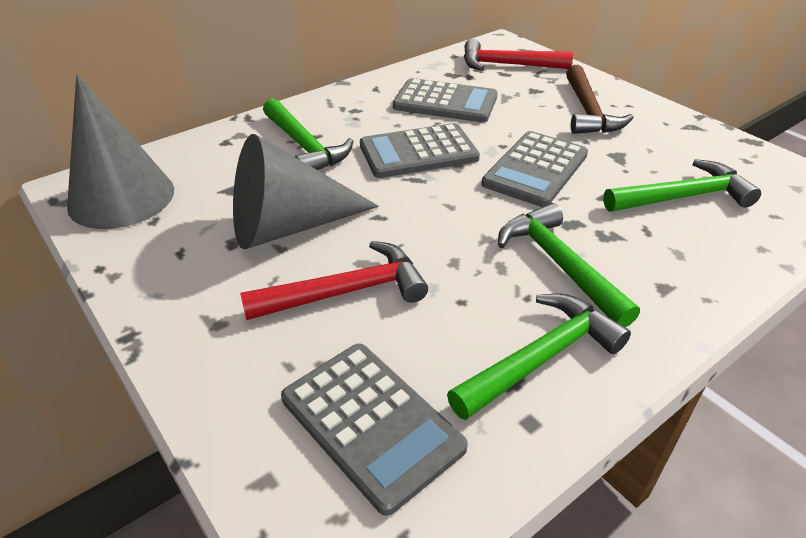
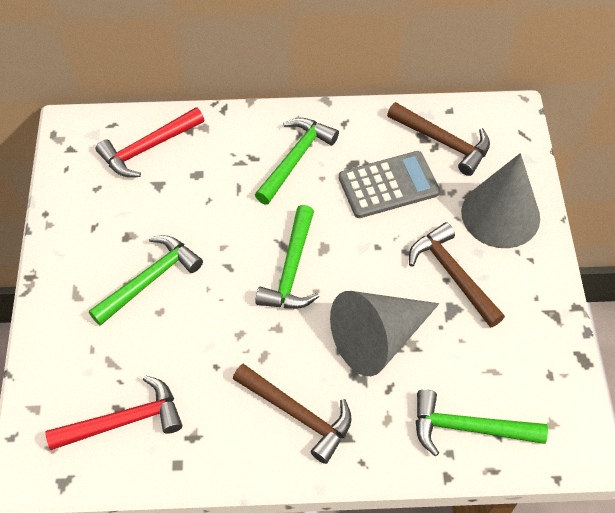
brown hammer: [566,65,634,134] = 1 -> [233,364,352,464] [387,102,490,176] [409,222,505,328] = 3
grey calculator: [281,344,468,516] [360,123,480,178] [393,78,498,123] [482,131,588,207] = 4 -> [339,151,440,218] = 1

